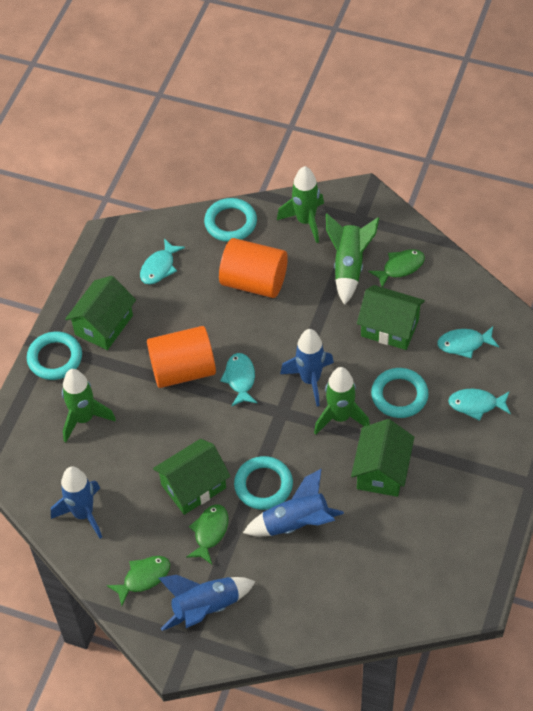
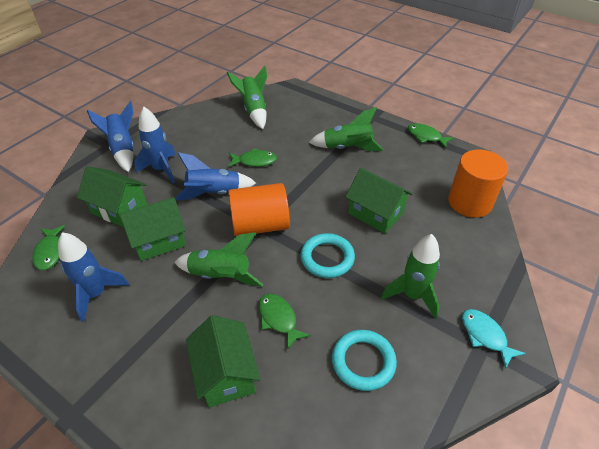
green fish: [107,556,170,606] [186,504,228,564] [368,249,425,287] = 3 -> [32,225,65,270] [228,148,277,167] [259,294,311,350] [408,123,454,148] = 4
turquoise fish: [140,238,185,285] [220,353,257,406] [437,326,499,358] [448,389,511,421] = 4 -> [462,309,526,369] = 1
turquoise ring: [27,331,82,380] [204,198,257,242] [234,456,293,510] [371,368,428,418] = 4 -> [300,233,355,278] [332,330,397,391] = 2

